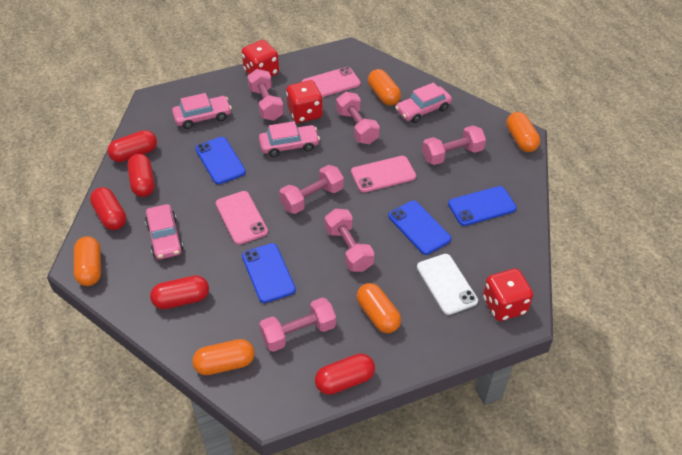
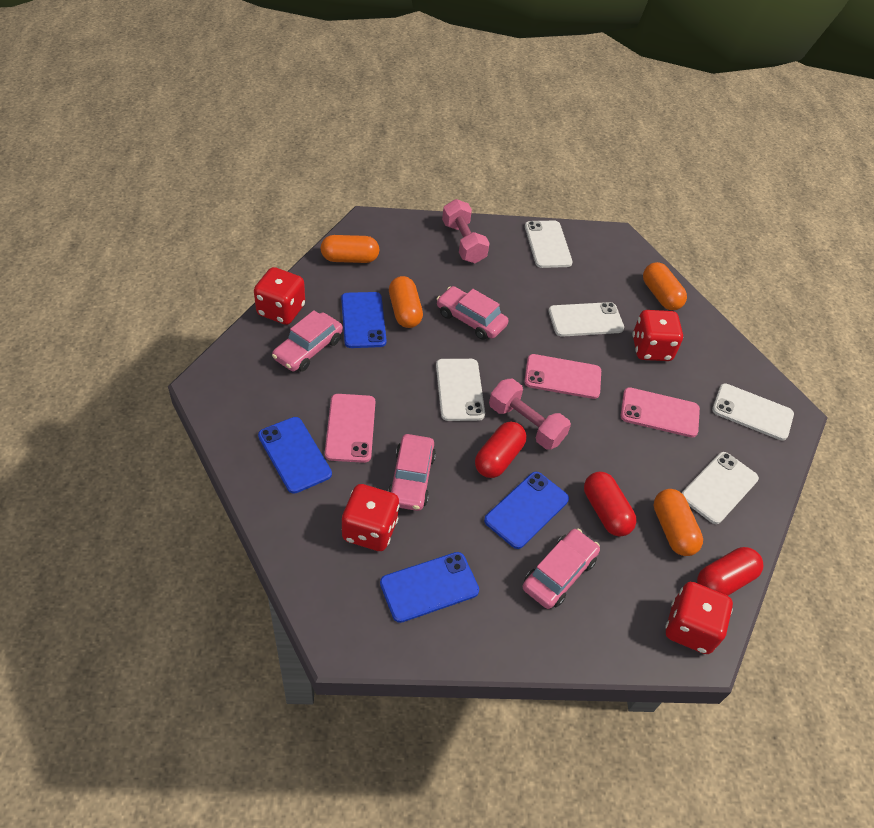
orange capsule: [74,236,101,286] [192,339,255,375] [357,283,401,333] [368,69,401,106] [506,112,540,152] = 5 -> [321,235,379,263] [389,276,423,328] [643,262,687,310] [653,489,703,556] = 4
pink dumbbell: [247,69,284,121] [259,297,336,352] [279,165,344,214] [325,208,374,272] [336,92,380,144] [422,125,486,165] = 6 -> [442,199,490,263] [489,379,571,450] = 2
red capsule: [90,187,126,230] [107,130,157,162] [127,154,155,197] [150,275,209,309] [315,353,375,395] = 5 -> [475,422,526,478] [584,472,637,537] [697,547,763,596] = 3
red dice: [242,40,279,76] [286,80,323,123] [483,269,533,321] = 3 -> [254,267,305,325] [342,484,400,551] [633,310,683,361] [665,582,733,654] = 4
white phone: [417,254,478,315] = 1 -> [436,359,485,421] [525,221,573,268] [548,302,624,337] [682,452,759,524] [712,383,794,441] = 5

